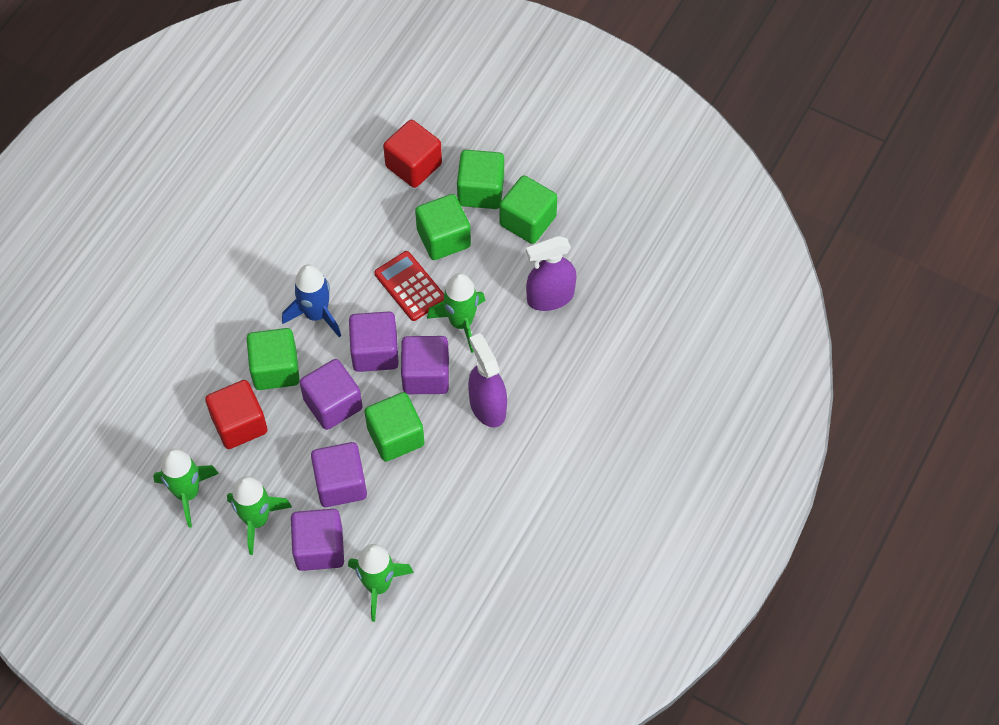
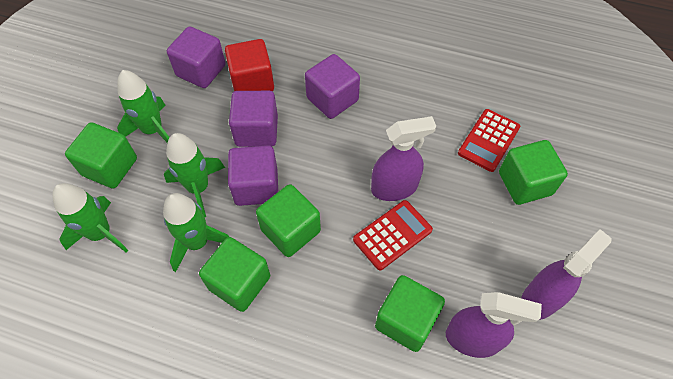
blue rocket: [282,265,341,337] = 1 -> none = 0
purple cube: [291,509,344,571] [300,359,363,430] [311,442,367,507] [349,311,399,372] [401,336,449,394] = 5 -> [167,26,226,88] [228,145,278,206] [229,91,278,147] [305,54,360,119] = 4
purple spray bottle: [468,333,507,427] [526,236,577,311] = 2 -> [371,116,436,201] [446,292,542,358] [521,229,612,320] = 3
red calculator: [374,251,444,321] = 1 -> [353,200,433,270] [458,109,520,172] = 2
red cube: [205,380,268,449] [383,120,442,188] = 2 -> [225,39,274,91] = 1

